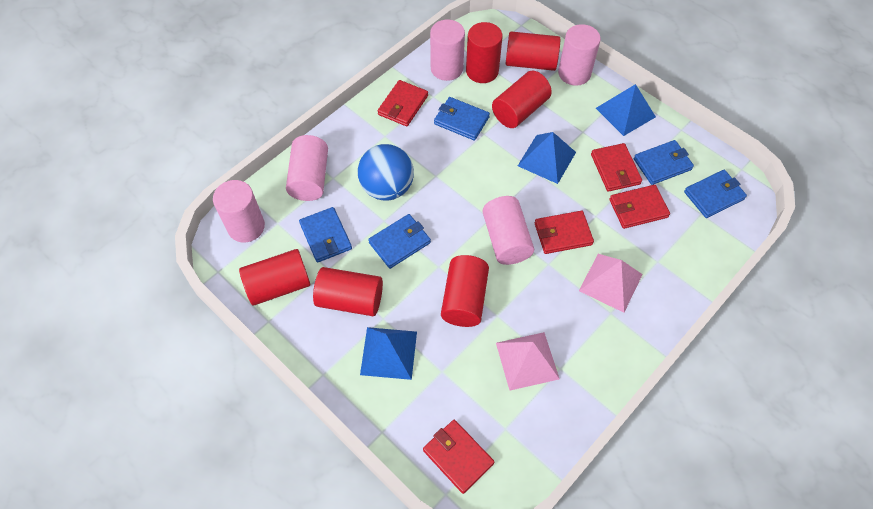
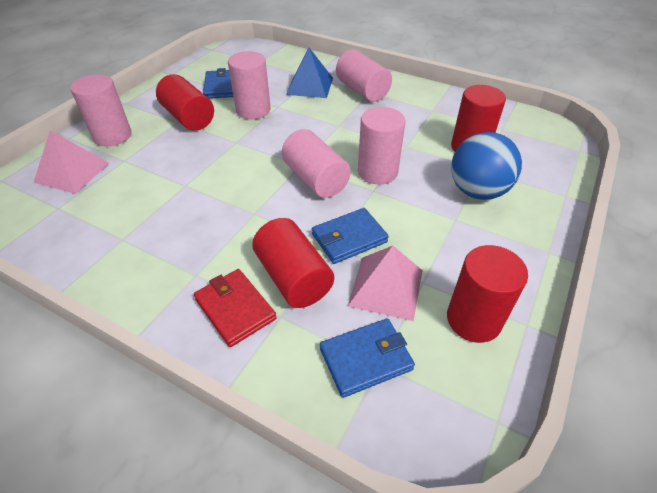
blue pyramid: [360,327,417,380] [518,132,576,184] [596,84,656,136] = 3 -> [286,48,333,98] = 1
blue wallet: [299,207,352,263] [368,214,431,269] [434,97,490,141] [634,140,694,185] [684,170,747,218] = 5 -> [203,68,233,99] [312,208,389,264] [320,318,415,398] = 3
red cylinder: [239,249,310,306] [313,267,383,316] [441,255,489,327] [466,22,503,83] [492,71,552,128] [505,32,560,71] = 6 -> [156,74,214,131] [252,218,334,308] [447,245,528,343] [451,85,506,152] = 4
red wallet: [378,80,428,126] [423,420,494,494] [535,211,594,254] [591,143,642,192] [609,185,670,229] = 5 -> [194,269,277,347] = 1

